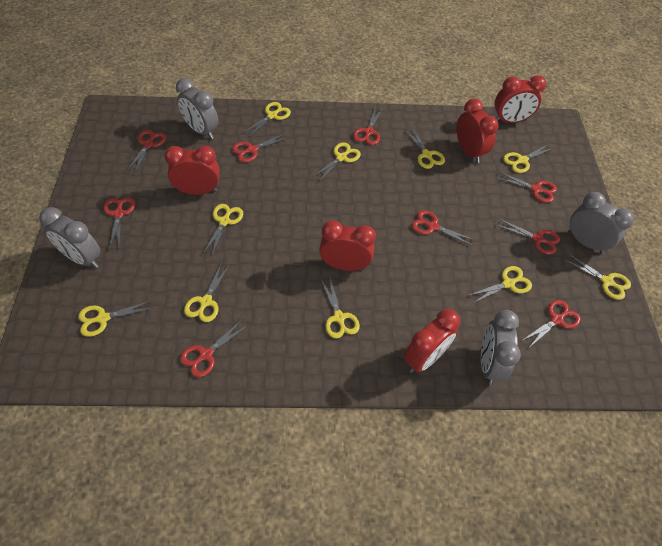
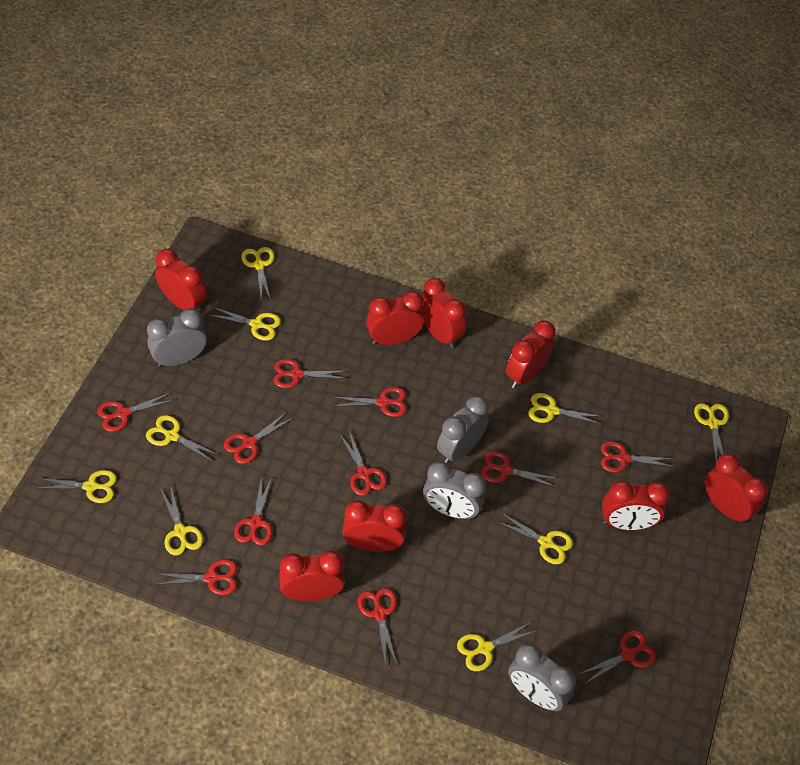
red clock: [164,146,220,195] [319,220,376,271] [404,309,460,373] [456,99,499,163] [494,75,546,123] = 5 -> [155,249,207,312] [279,550,345,602] [343,500,407,552] [366,291,424,345] [421,278,466,348] [506,321,555,389] [602,481,670,530] [705,454,768,524] = 8
red scissors: [104,197,135,247] [126,130,166,174] [180,320,249,377] [232,133,289,162] [353,106,382,145] [412,210,475,246] [496,172,557,203] [496,218,560,255] [523,300,581,347] = 9 -> [97,393,174,432] [155,559,237,595] [224,412,293,464] [234,477,273,546] [274,359,347,388] [333,387,407,417] [339,431,387,496] [358,588,397,666] [481,451,558,487] [579,630,657,684] [601,441,676,473] = 11
yellow scissors: [78,300,153,337] [184,262,229,322] [203,204,243,255] [243,102,291,136] [313,142,361,181] [321,278,360,338] [406,128,445,169] [468,266,532,303] [503,144,554,173] [565,254,631,300] = 10 -> [37,470,117,503] [146,415,219,462] [160,488,203,555] [210,307,281,341] [241,247,274,301] [457,622,538,671] [496,513,573,564] [528,393,603,424] [694,403,729,461] = 9

